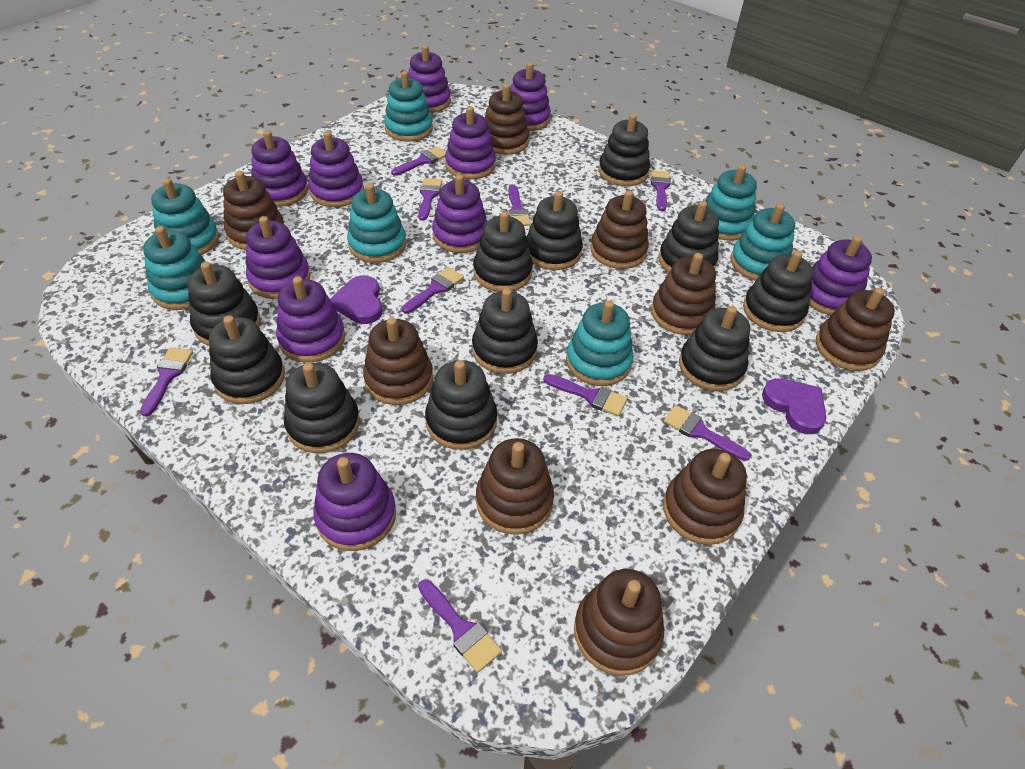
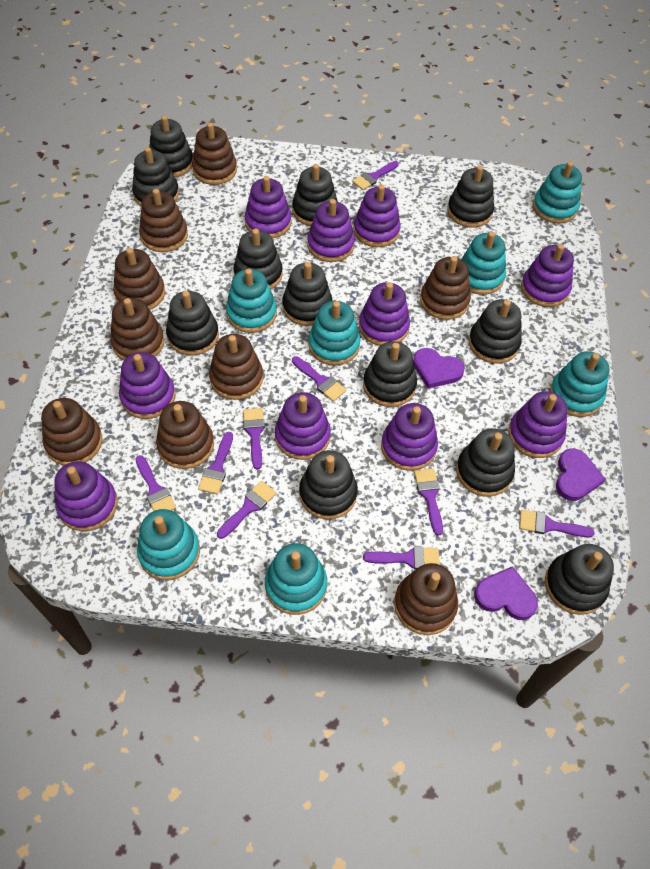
black stacking toy: [188,262,260,346] [209,315,285,404] [284,363,360,453] [425,360,497,450] [472,288,538,374] [473,211,533,292] [526,191,583,270] [599,114,650,186] [659,201,719,273] [679,306,750,391] [743,251,813,332] = 11 -> [132,147,179,206] [149,115,193,177] [166,291,219,356] [233,229,283,290] [282,262,333,326] [292,164,338,226] [299,450,358,519] [363,341,417,407] [447,165,494,228] [456,428,515,497] [468,299,522,364] [545,544,614,615] = 12
purple heart: [330,275,383,324] [762,378,826,434] = 2 -> [413,348,465,389] [474,566,538,620] [556,448,606,501] = 3

